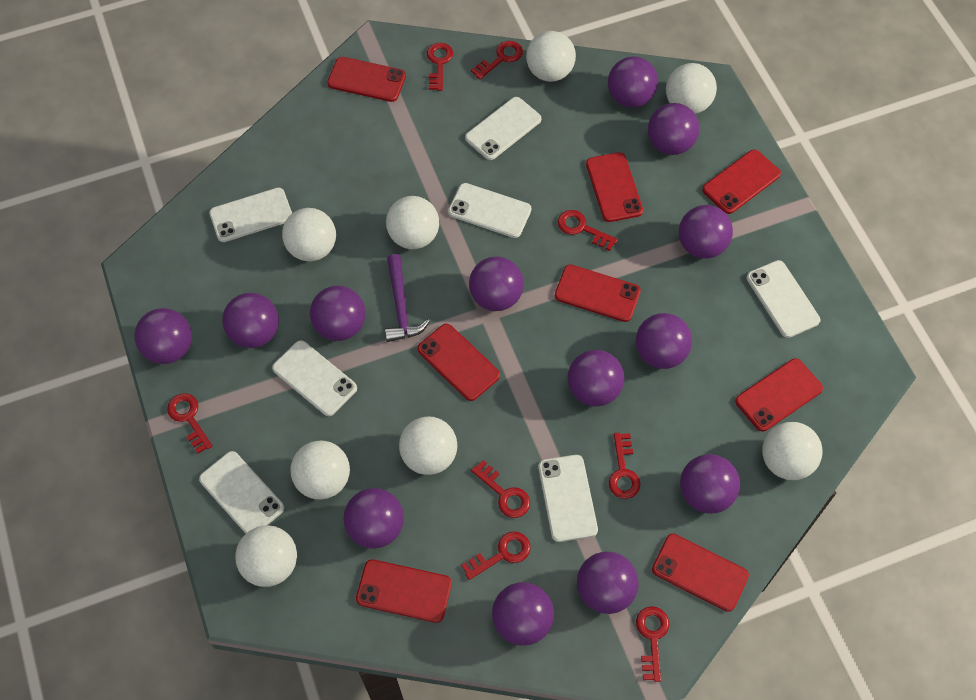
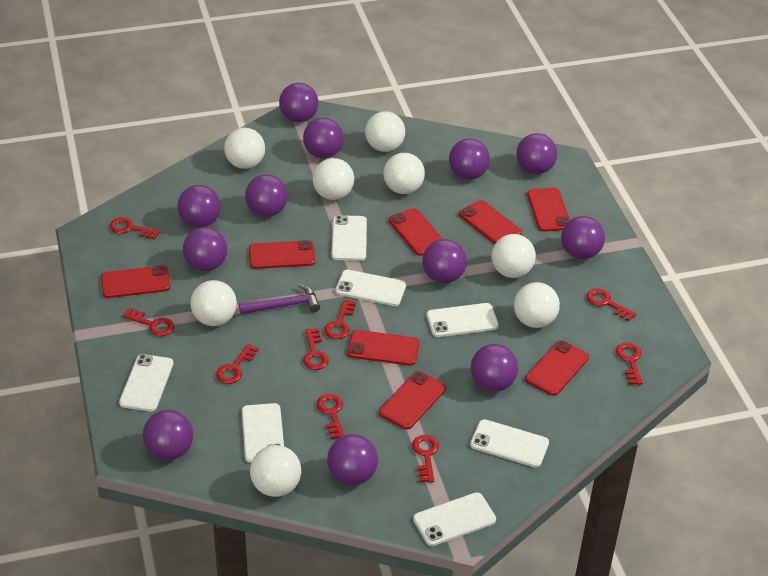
purple ball: [134,308,192,364] [222,293,279,348] [310,286,366,341] [344,488,404,549] [469,256,524,311] [492,582,554,646] [568,350,624,407] [577,552,639,614] [608,56,658,108] [636,313,692,369] [648,103,699,155] [679,205,733,259] [680,454,740,514] = 13 -> [143,410,193,460] [177,185,221,228] [183,227,227,271] [245,174,288,217] [279,83,318,122] [303,118,344,158] [327,434,378,485] [422,239,467,283] [449,139,490,180] [471,344,518,392] [516,133,557,174] [561,216,605,259] = 12
red key: [167,393,212,454] [427,43,453,91] [461,531,530,580] [471,41,523,80] [471,460,530,518] [558,210,618,251] [609,433,641,499] [636,606,670,682] = 8 -> [110,217,160,239] [122,308,175,336] [216,344,259,384] [303,328,329,370] [317,394,345,439] [324,300,356,339] [412,435,439,483] [587,288,637,321] [616,343,643,385] = 9

